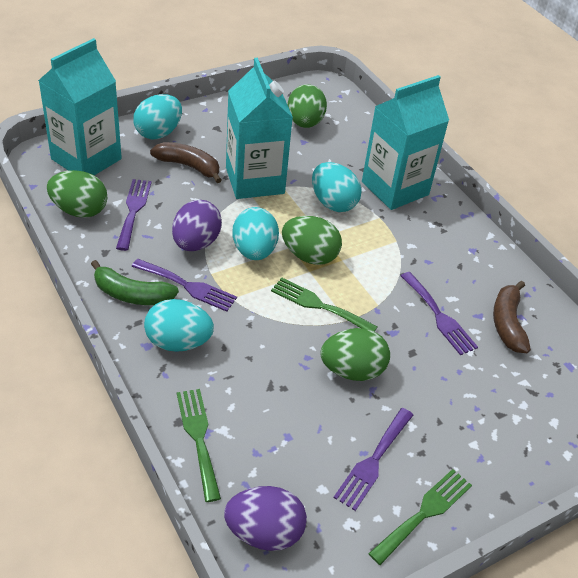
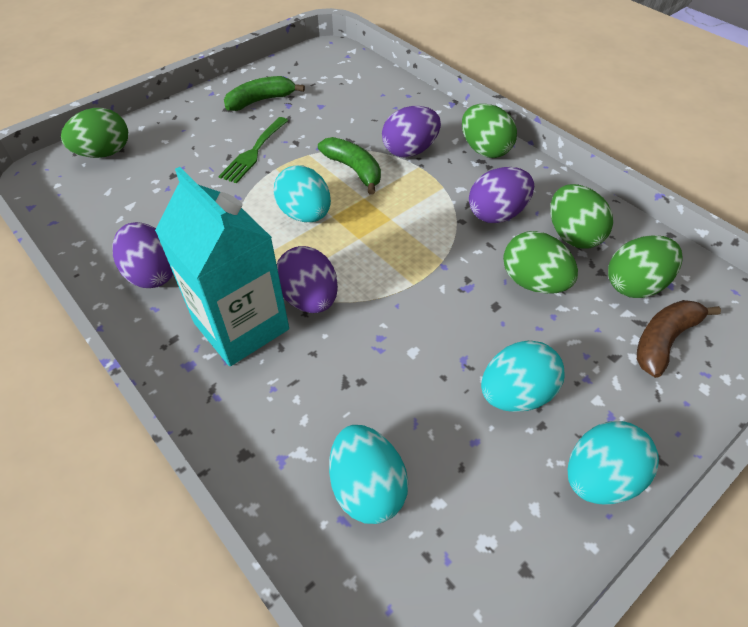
brown banana: [150,142,221,183] [493,281,531,353] = 2 -> [637,300,721,378] = 1
green banana: [91,260,179,305] = 1 -> [224,76,305,111] [318,137,381,195] = 2
green egg: [47,170,107,218] [282,216,342,265] [288,84,327,128] [321,328,390,381] = 4 -> [61,108,128,158] [462,104,517,158] [503,231,578,294] [550,184,613,249] [608,235,683,298] = 5
green fork: [177,389,221,502] [271,278,378,332] [368,469,472,565] = 3 -> [219,117,288,183] = 1
purple egg: [172,200,222,251] [224,486,307,551] = 2 -> [113,222,173,288] [277,246,338,313] [382,106,441,158] [469,167,534,223] = 4
purple fork: [116,179,152,251] [131,259,237,312] [334,408,413,511] [401,272,478,355] = 4 -> none = 0
turquoise carton: [38,38,122,175] [226,58,293,199] [362,75,449,210] = 3 -> [155,167,289,366] = 1

